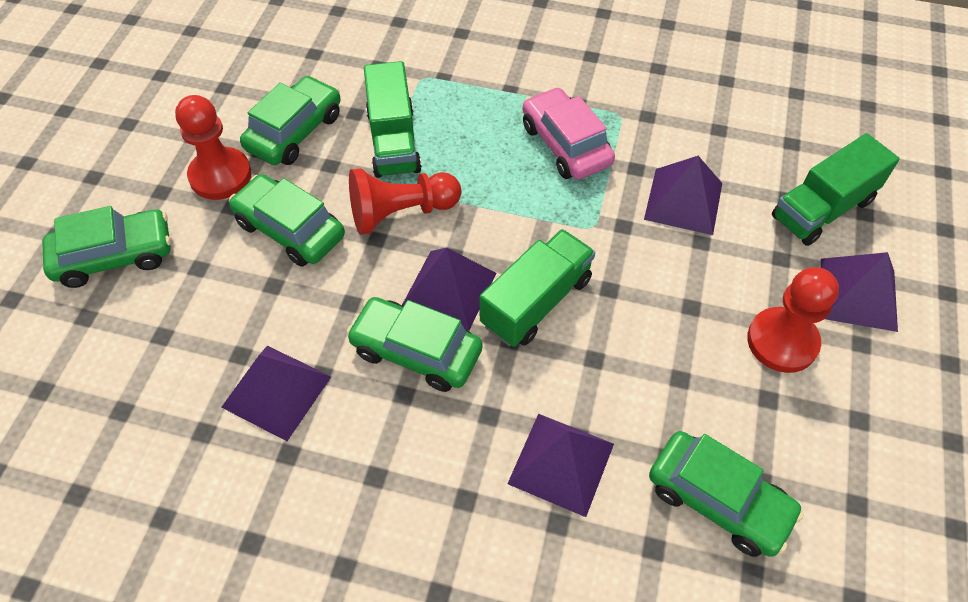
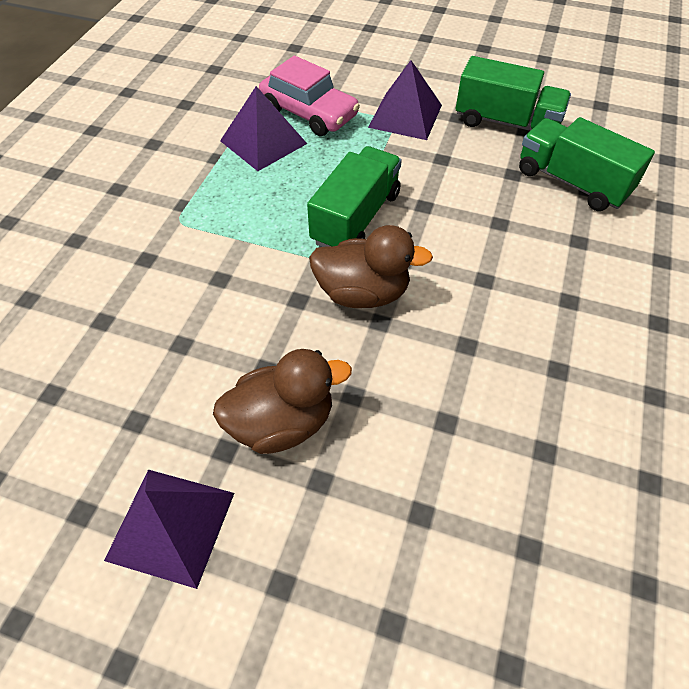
brown duck: none = 0 -> [213,349,352,454] [309,225,433,308] = 2
green car: [42,206,171,288] [229,174,345,267] [240,76,341,165] [346,297,483,392] [649,431,804,557] = 5 -> none = 0
purple pyramid: [221,346,331,441] [402,248,496,331] [507,414,614,517] [644,156,722,235] [821,252,898,332] = 5 -> [104,470,234,589] [220,86,307,171] [368,60,442,140] = 3
red pawn: [175,95,252,200] [349,168,461,235] [747,267,839,373] = 3 -> none = 0

